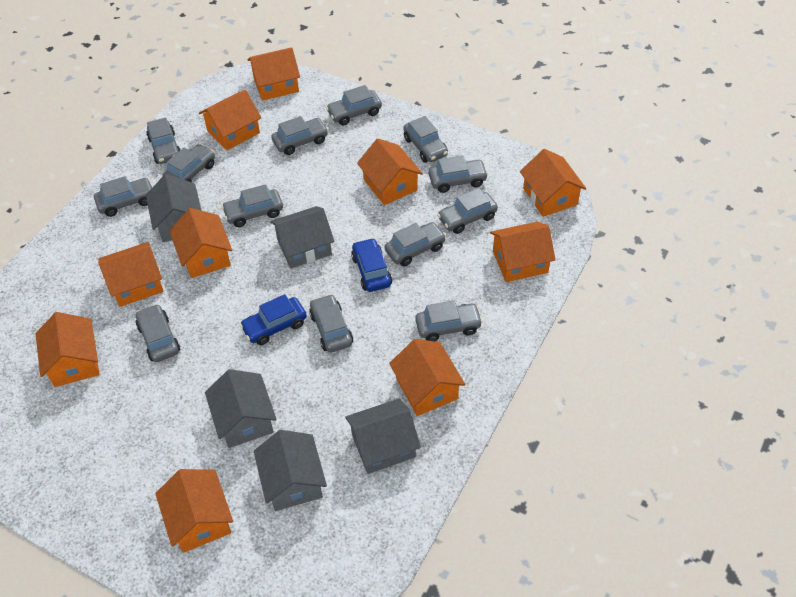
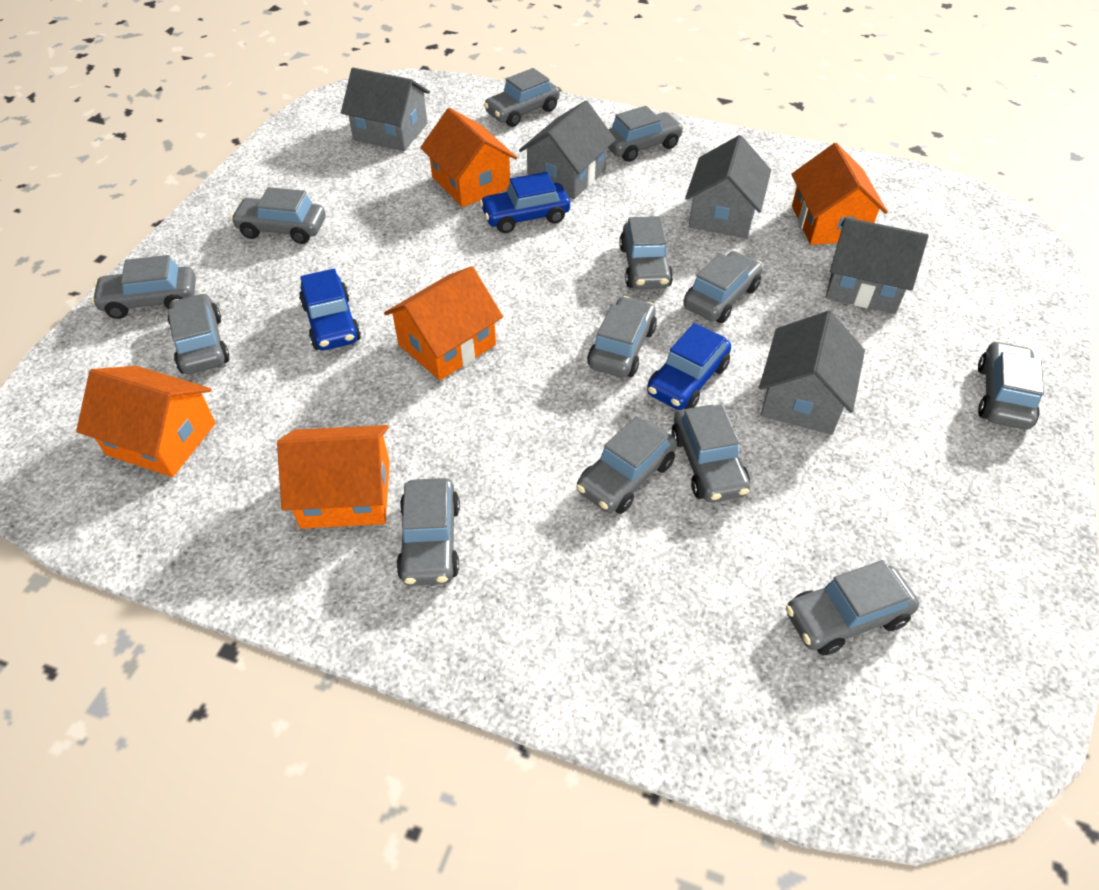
blue car: [240,294,307,345] [351,238,392,292] = 2 -> [299,269,361,350] [479,172,570,233] [647,323,731,410] = 3
orange house: [35,312,100,387] [98,242,164,307] [155,469,233,553] [169,208,232,278] [199,90,261,151] [247,47,300,101] [357,139,423,205] [389,339,466,416] [490,222,556,282] [520,149,587,217] = 10 -> [76,366,216,477] [277,425,390,529] [384,266,503,380] [420,108,517,207] [791,143,888,245] = 5

